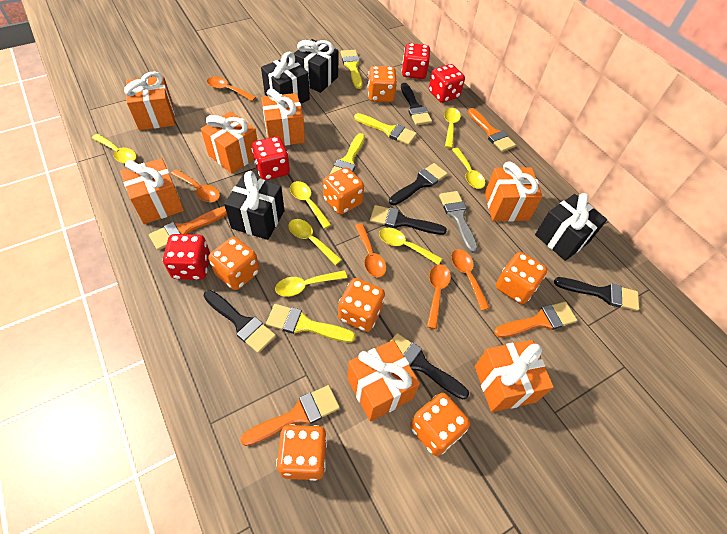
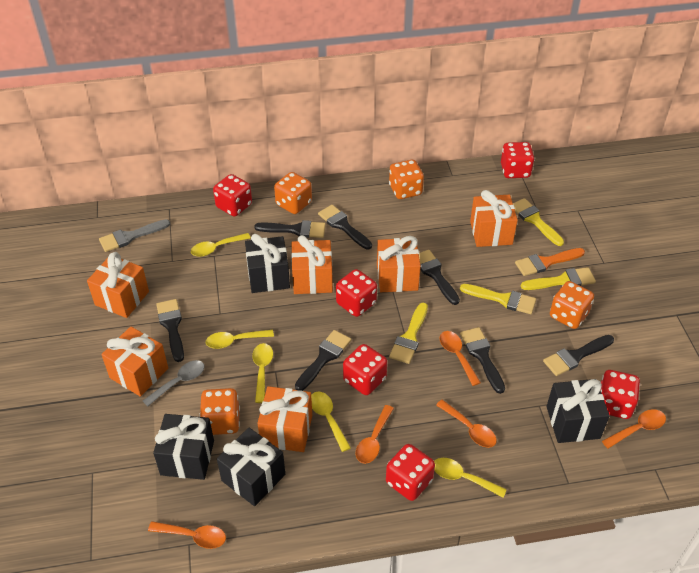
black brush: [204,290,276,353] [370,205,447,235] [389,163,448,205] [391,333,469,400] [401,83,432,125] [554,277,639,311] = 6 -> [156,299,184,362] [254,220,326,238] [295,330,351,391] [318,205,372,250] [419,250,460,305] [460,327,505,394] [543,335,614,376] = 7
grey spoon: none = 0 -> [143,360,204,407] = 1
orange brush: [149,207,227,250] [240,385,340,446] [468,108,516,152] [494,302,577,338] = 4 -> [515,248,585,276] = 1
orange dice: [209,237,260,290] [276,424,327,481] [323,167,364,215] [338,278,385,332] [368,66,397,102] [410,393,470,456] [496,252,548,304] = 7 -> [200,388,240,435] [274,172,312,214] [389,160,424,199] [550,281,594,329] = 4
orange gift: [120,158,184,224] [124,71,175,130] [201,111,258,174] [261,88,305,146] [347,340,420,422] [475,340,554,412] [485,161,543,221] = 7 -> [87,252,149,318] [101,326,168,397] [257,386,312,452] [291,235,333,294] [377,236,421,292] [470,190,518,247] = 6
red dice: [163,234,210,280] [252,136,290,180] [402,43,430,79] [429,64,465,103] = 4 -> [213,174,252,217] [336,269,377,317] [343,344,387,395] [386,444,435,501] [501,142,535,178] [600,370,640,419] = 6
yellow spoon: [92,134,137,163] [275,270,347,297] [288,219,342,265] [290,181,331,229] [379,228,442,265] [444,108,461,148] [452,148,485,189] = 7 -> [191,233,251,257] [206,330,274,349] [252,343,273,403] [311,391,351,452] [434,458,507,498] = 5

